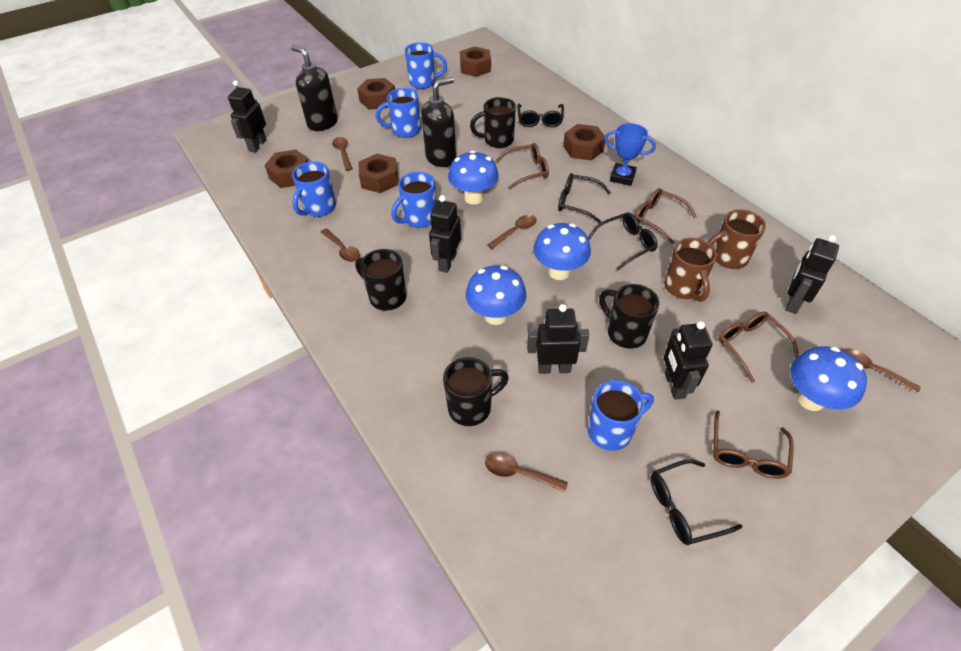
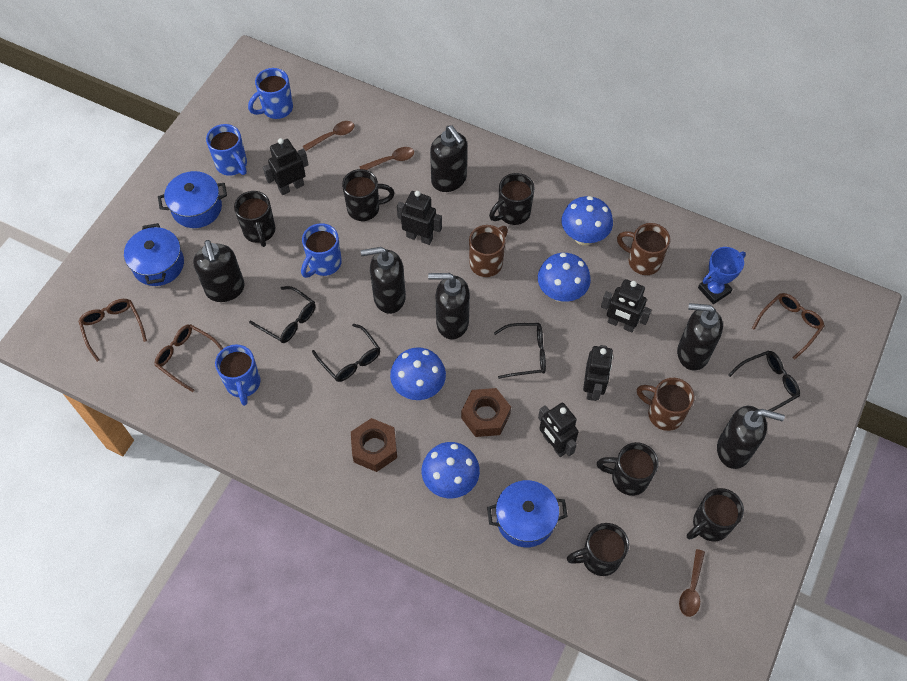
black mug: [355,249,407,311] [443,357,509,426] [470,97,516,148] [599,284,660,349] = 4 -> [234,191,275,247] [342,169,395,221] [489,173,535,225] [567,523,629,576] [597,442,658,496] [687,488,744,541] = 6
black soap dispenser: [291,45,338,131] [421,77,456,167] = 2 -> [193,240,245,302] [361,247,406,314] [428,273,470,339] [430,125,467,192] [677,303,723,370] [717,406,785,469] = 6
blue mug: [292,161,336,217] [375,88,421,138] [391,172,436,228] [405,42,447,89] [588,380,654,451] = 5 -> [206,124,247,176] [215,344,260,406] [248,68,293,119] [301,223,342,278] = 4
blue pot: none = 0 -> [124,223,184,286] [158,171,227,228] [487,480,568,547] = 3
brown glasses: [495,143,549,189] [635,188,697,244] [713,410,794,479] [718,312,799,383] = 4 -> [78,299,147,362] [155,324,223,392] [752,293,825,360] = 3
brown mug: [664,238,717,302] [708,209,766,269] = 2 -> [469,225,508,277] [617,223,670,275] [637,378,695,431] = 3
brown nut: [265,149,309,188] [357,78,395,110] [359,154,398,193] [460,46,491,77] [563,124,605,160] = 5 -> [351,418,397,472] [461,388,511,437] = 2
brown spoon: [321,228,360,262] [332,137,353,171] [485,453,568,492] [488,215,537,249] [842,348,921,394] = 5 -> [303,121,354,151] [359,147,414,170] [679,549,705,617] = 3

